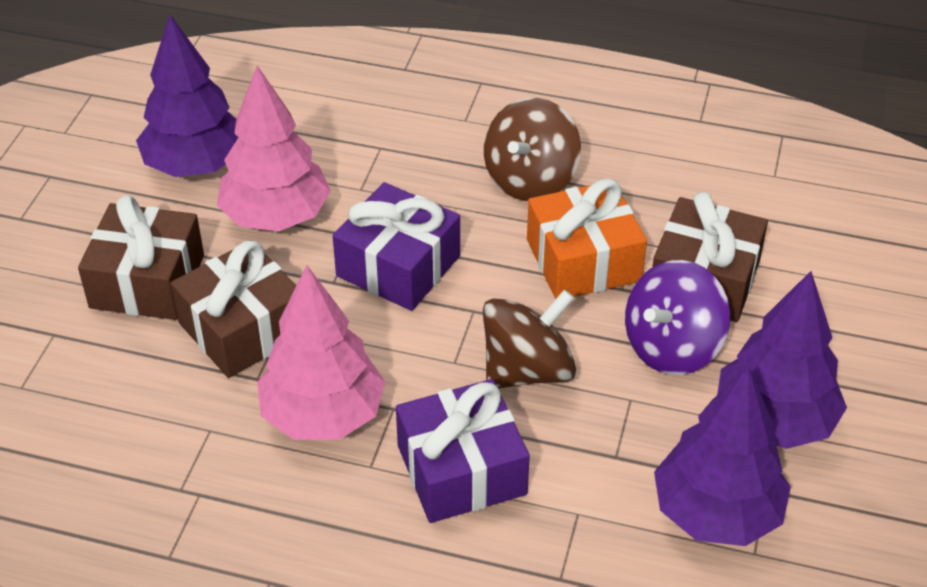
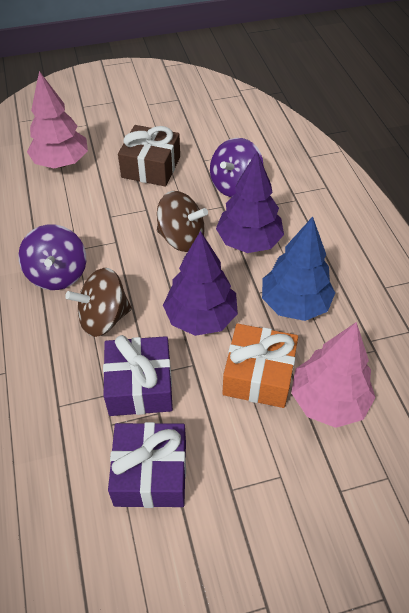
blue tree: none = 0 -> [262,216,335,321] = 1
brown gift: [78,195,204,320] [171,240,297,378] [652,192,768,322] = 3 -> [118,125,180,187] = 1
purple spinning top: [625,260,730,375] = 1 -> [18,224,86,290] [210,138,263,197] = 2
purple tree: [136,15,238,177] [654,365,791,546] [717,271,847,449] = 3 -> [163,231,238,336] [216,152,284,253] = 2

